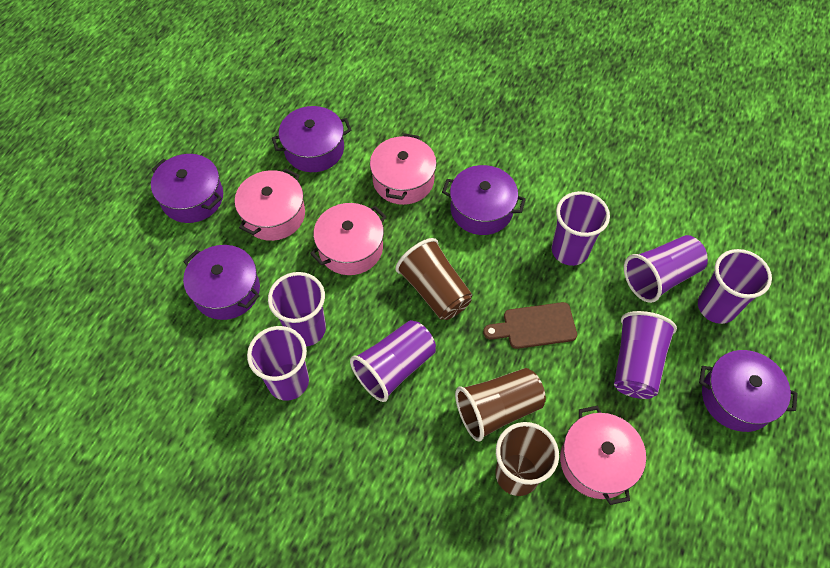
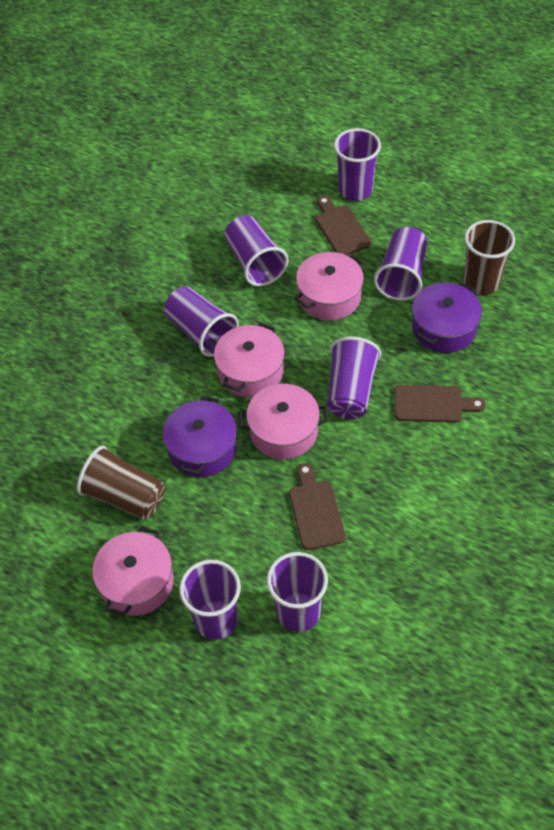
brown cup: [395,238,472,320] [455,368,546,442] [495,422,559,496] = 3 -> [77,446,165,519] [463,220,515,295] = 2
brown cutting board: [483,302,577,349] = 1 -> [289,463,346,550] [315,196,371,255] [394,385,486,423] = 3
purple pot: [151,154,223,223] [183,245,260,320] [272,106,351,172] [442,165,526,235] [699,350,798,432] = 5 -> [163,396,237,477] [412,282,482,353] = 2

